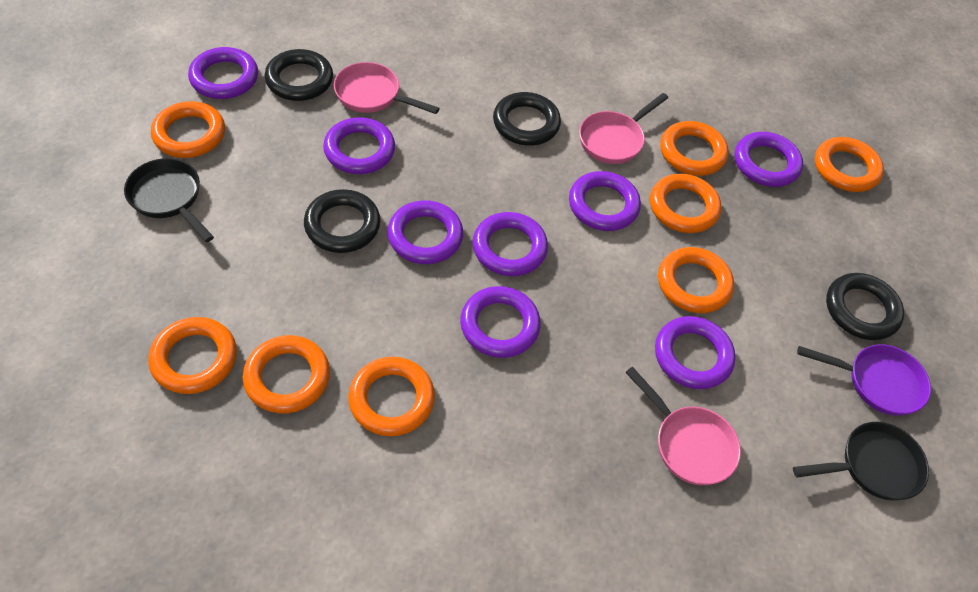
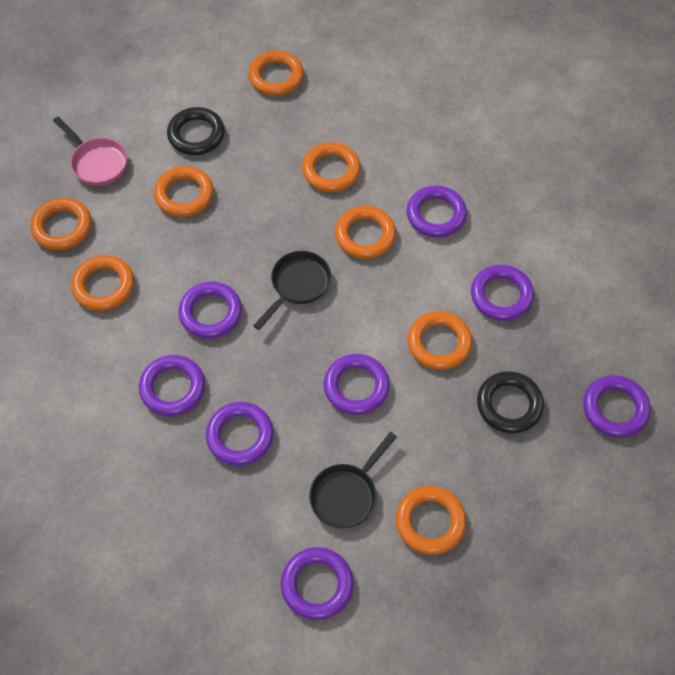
black ring: [265,49,333,101] [304,189,380,253] [493,92,561,146] [826,273,904,340] = 4 -> [167,107,225,155] [477,371,544,433] = 2
pink pan: [334,62,440,114] [579,93,668,164] [625,367,741,485] = 3 -> [53,117,127,186] = 1
purple pan: [797,344,931,416] = 1 -> none = 0

